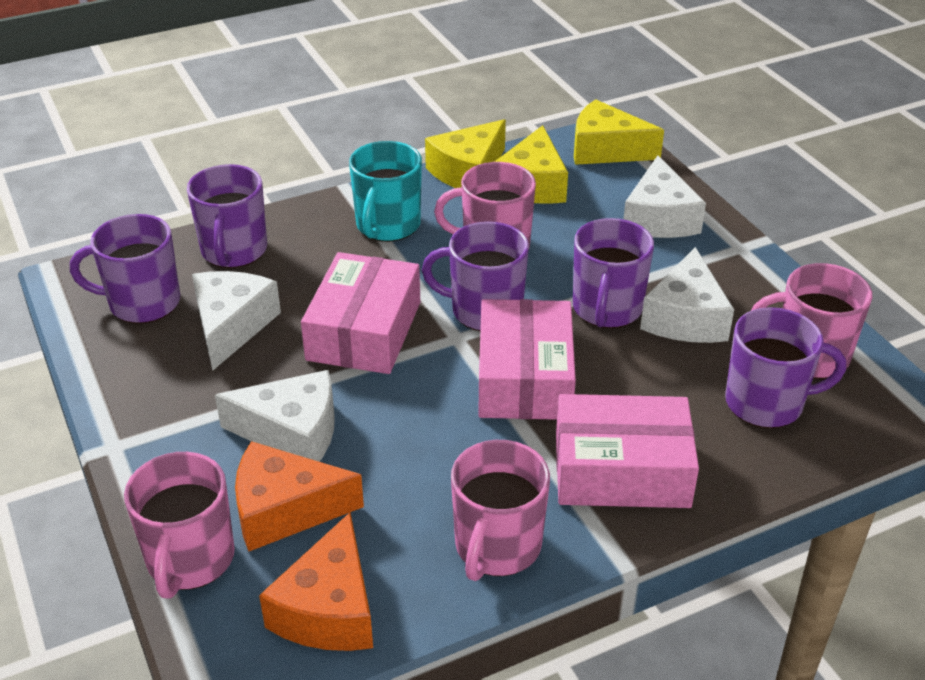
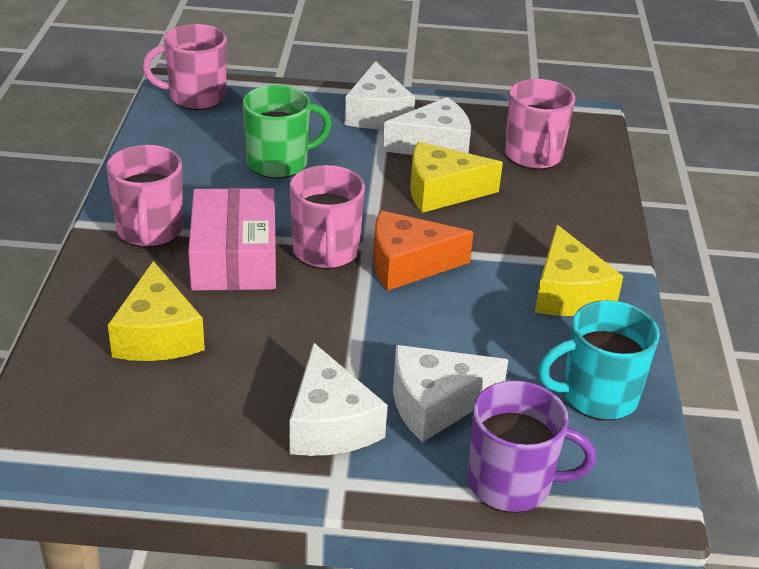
green mug: none = 0 -> [243,85,332,179] = 1
orange cheese: [235,441,364,552] [259,512,373,651] = 2 -> [373,210,474,291] = 1
pink box: [301,252,420,374] [478,299,576,420] [556,394,699,508] = 3 -> [188,188,276,291] = 1
purple mug: [70,214,180,324] [187,164,267,268] [422,221,529,331] [573,218,654,328] [725,307,846,428] = 5 -> [468,381,596,513] = 1

